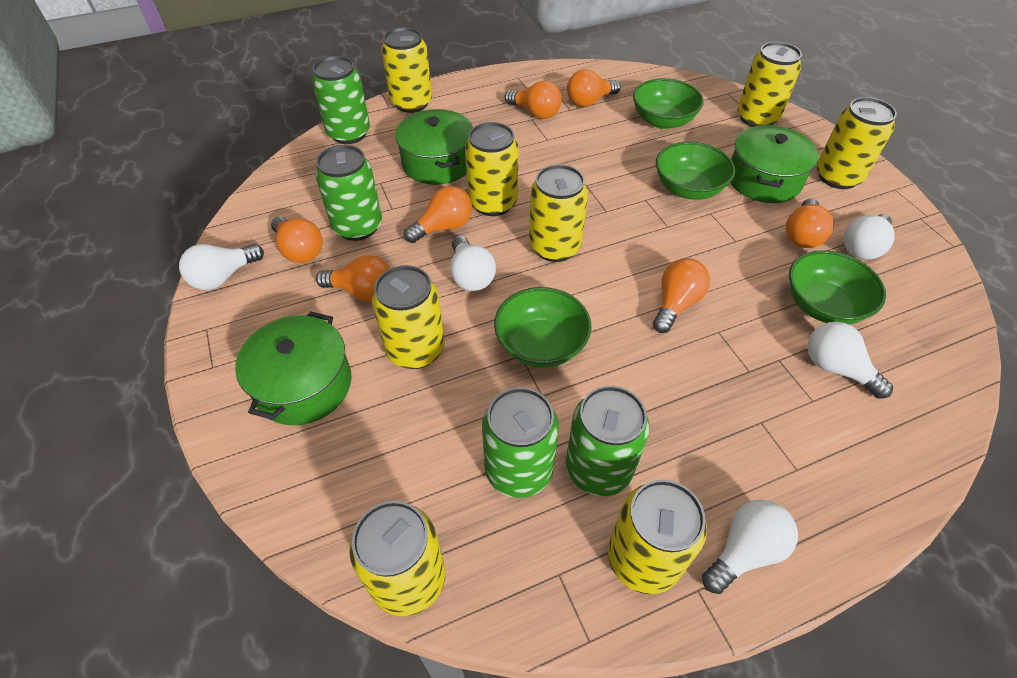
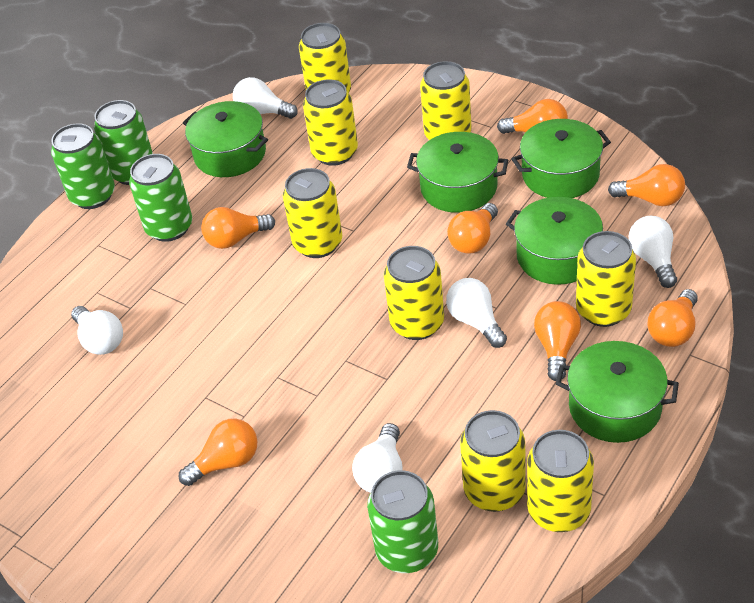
green bowl: [494,287,592,368] [633,78,704,129] [656,142,735,200] [789,250,886,324] = 4 -> none = 0
green pot: [235,311,352,425] [395,109,473,185] [730,125,819,203] = 3 -> [183,101,268,177] [407,132,508,213] [506,197,603,285] [511,119,611,198] [556,341,679,443] = 5

